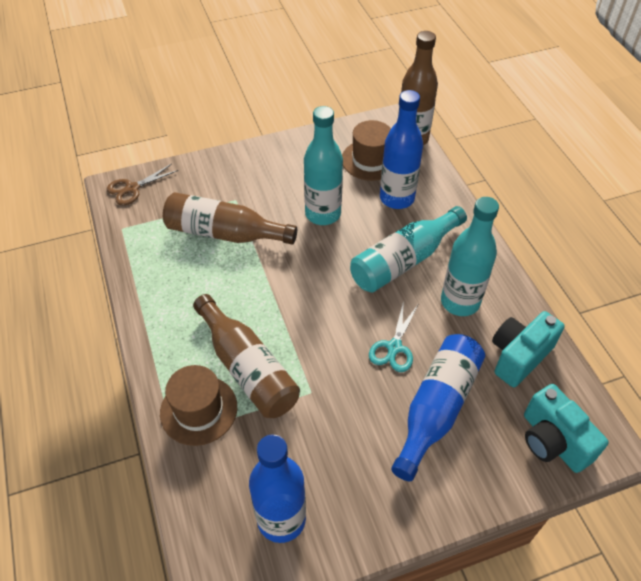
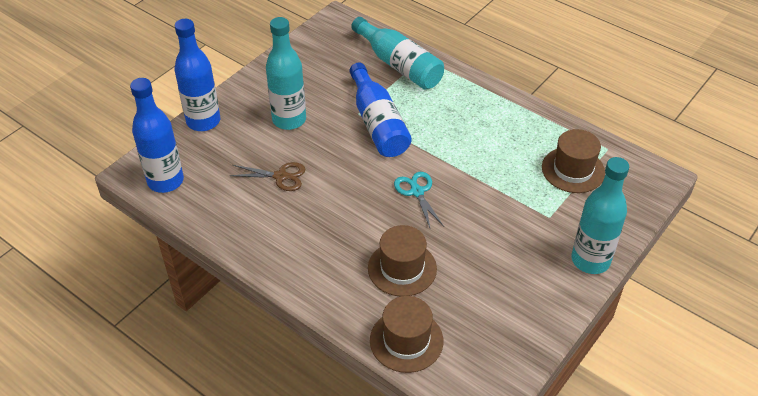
brown bottle: [163,192,297,244] [193,294,300,418] [398,31,438,146] = 3 -> none = 0
brown hat: [160,365,237,446] [342,120,391,181] = 2 -> [368,225,437,297] [370,296,443,373] [542,129,605,193] = 3
turquoise camera: [492,311,565,387] [524,384,609,473] = 2 -> none = 0

